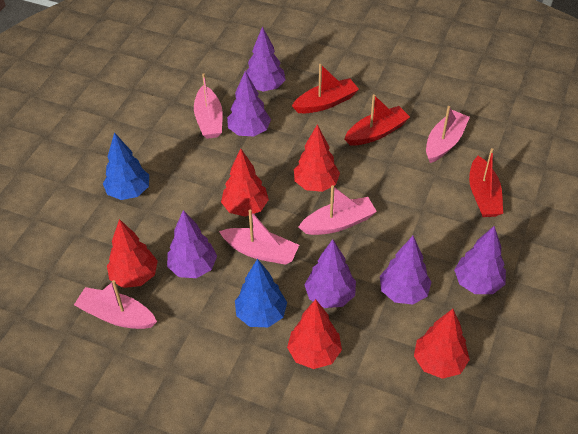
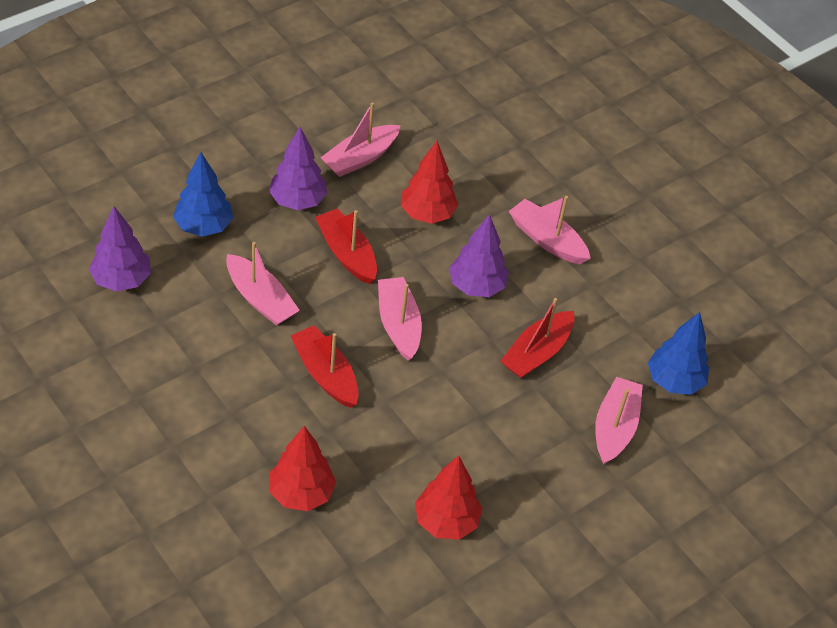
purple tree: [167,210,217,278] [227,71,271,136] [246,26,286,92] [304,239,356,308] [380,236,431,305] [454,226,506,294] = 6 -> [89,206,151,292] [269,127,327,210] [449,214,509,297] = 3
red tree: [107,219,158,288] [221,149,269,217] [287,299,342,369] [294,124,340,192] [414,309,470,379] = 5 -> [269,426,336,511] [401,141,458,224] [415,455,482,540] = 3

